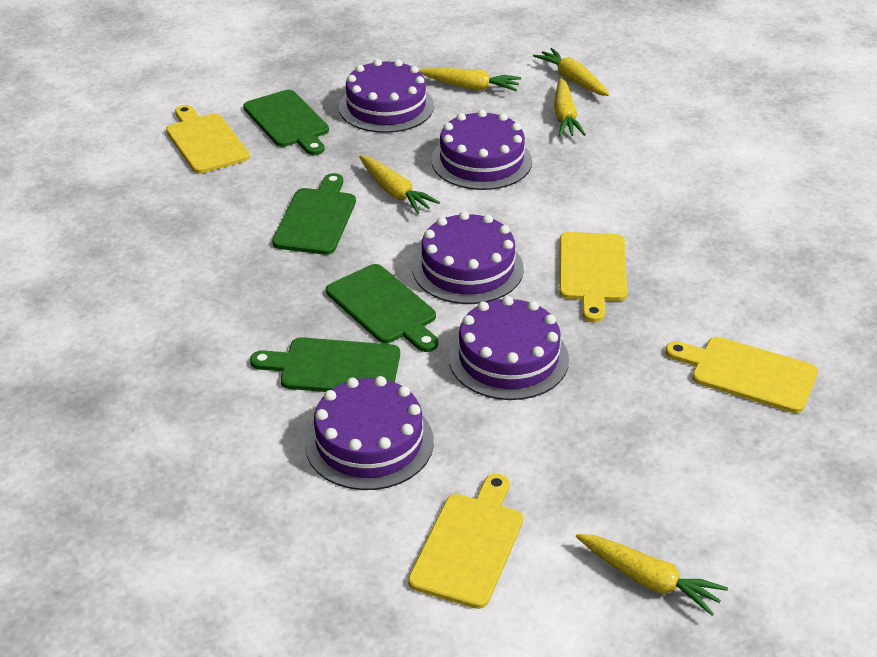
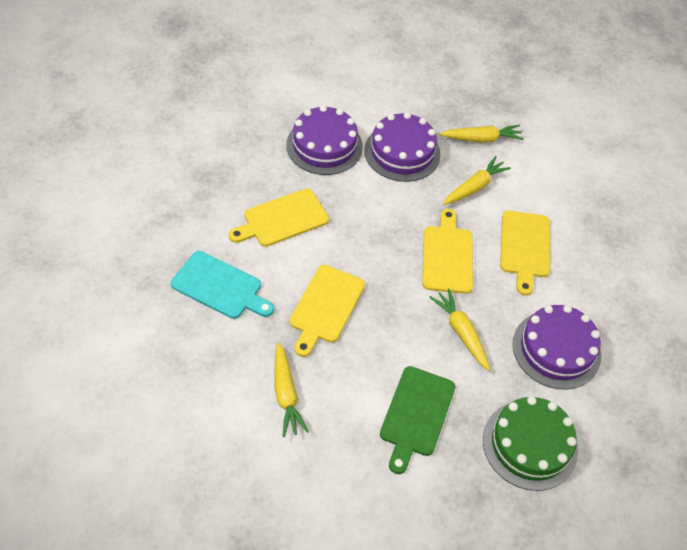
green cake: none = 0 -> [483,396,578,491] = 1
green cutting board: [243,90,329,155] [250,337,400,392] [272,173,356,255] [326,264,438,352] = 4 -> [380,366,456,474] = 1
purple cake: [305,376,434,490] [339,59,434,133] [412,211,524,304] [431,110,532,190] [448,296,569,400] = 5 -> [286,105,363,175] [364,112,441,182] [513,305,601,389] = 3
turquoise cutting board: none = 0 -> [171,251,274,319] = 1
yellow carrot: [359,155,440,214] [419,68,521,91] [533,48,610,96] [554,78,586,136] [576,534,728,616] = 5 -> [275,342,309,437] [429,288,490,371] [439,125,524,143] [443,156,511,205] = 4

